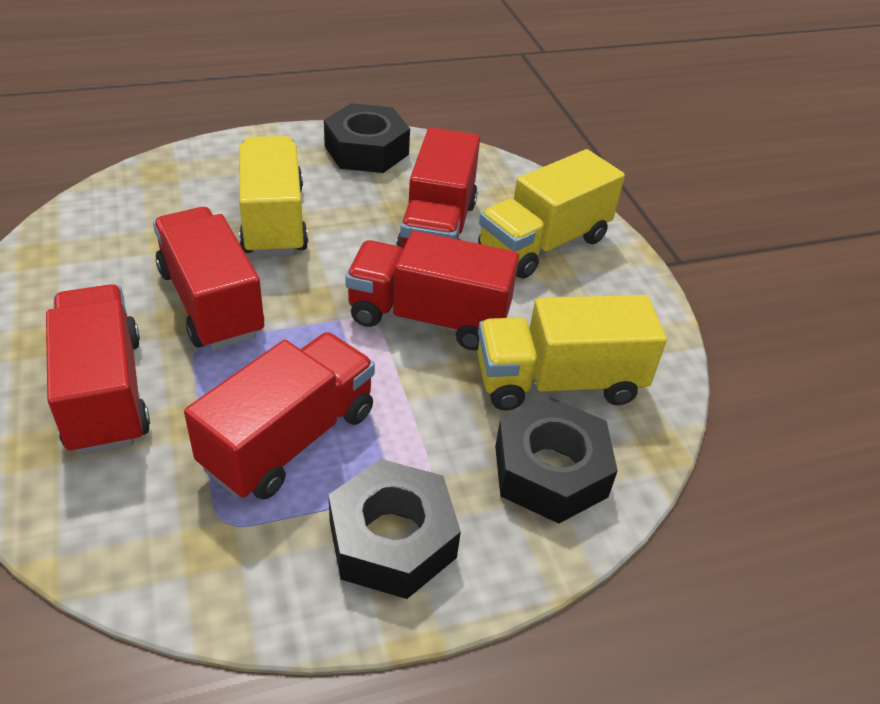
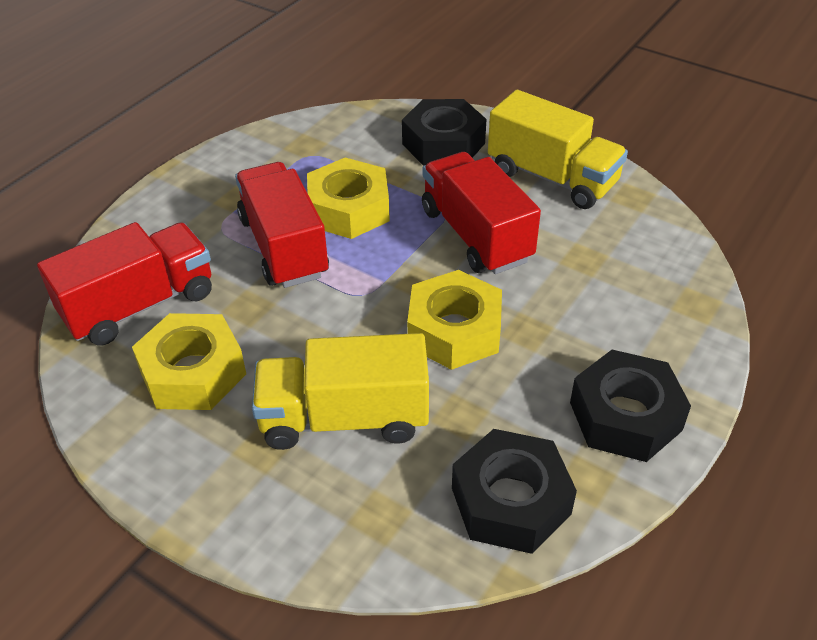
red truck: [46,284,150,455] [153,207,264,350] [184,332,375,500] [346,231,519,350] [396,127,480,248] = 5 -> [37,222,212,345] [235,162,329,288] [422,152,541,274] = 3
yellow nut: none = 0 -> [132,313,246,410] [307,157,390,239] [407,270,502,370] = 3
yellow truck: [239,136,308,257] [478,149,625,279] [478,295,667,411] = 3 -> [252,333,429,450] [488,90,628,209] = 2

